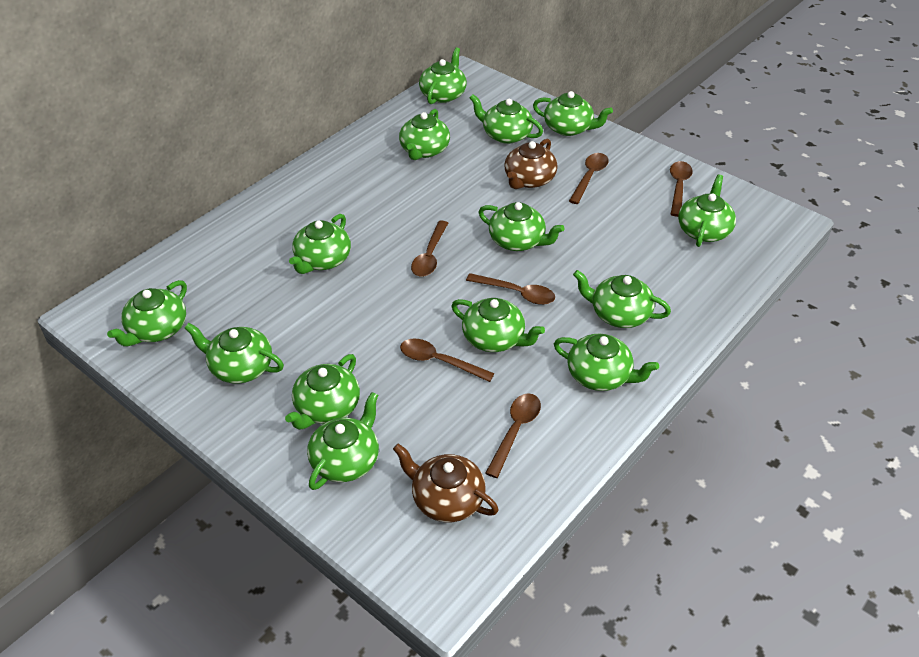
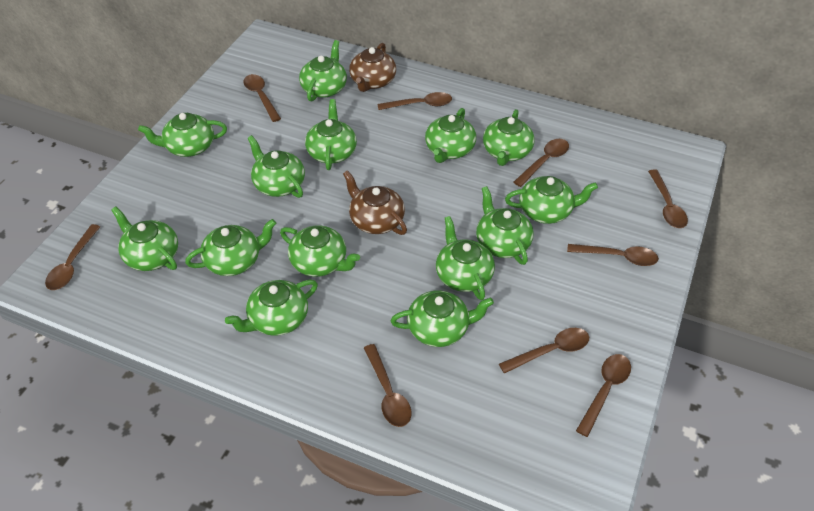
brown spoon: [400,339,495,382] [411,220,448,277] [466,273,555,305] [485,393,541,478] [569,153,609,204] [670,161,693,217] = 6 -> [45,224,100,290] [243,74,281,122] [364,344,411,427] [377,92,452,110] [499,328,589,374] [513,139,569,187] [567,244,659,266] [576,354,631,437] [648,169,688,228] = 9

